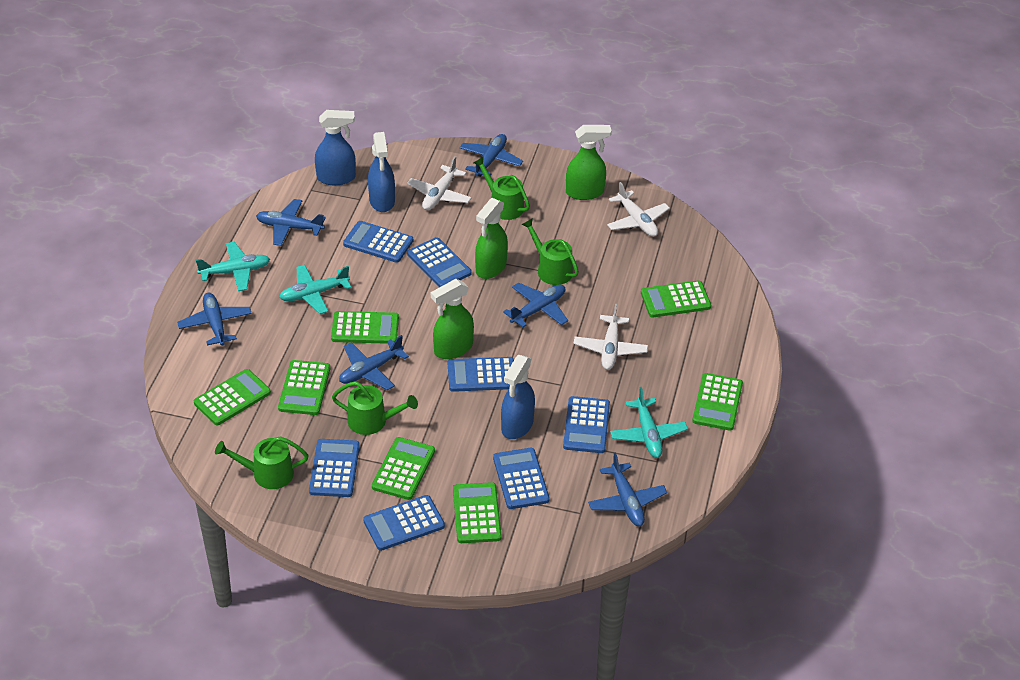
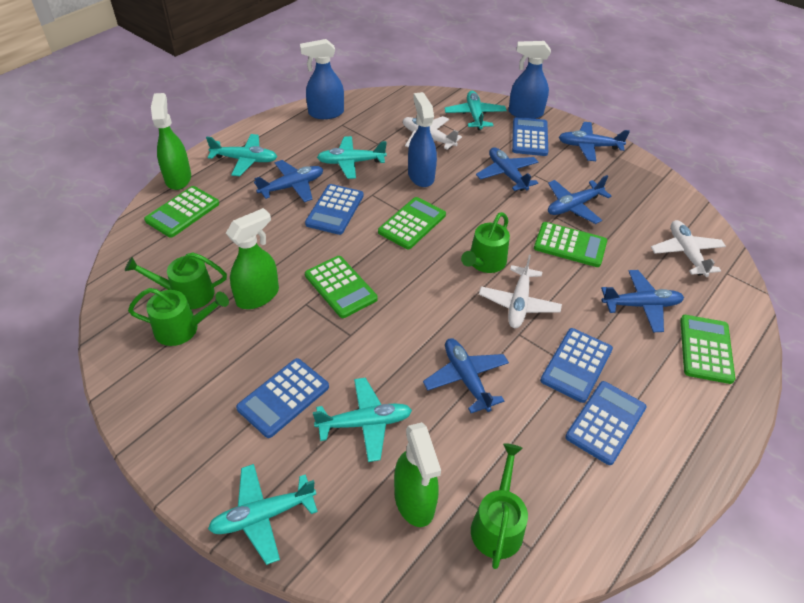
blue calculator: [309,439,360,497] [343,221,413,263] [363,495,445,551] [407,237,472,287] [448,357,514,392] [493,448,549,509] [563,396,610,453] = 7 -> [236,358,329,438] [305,184,364,235] [512,117,548,156] [540,328,613,403] [565,381,646,465] = 5
green calculator: [194,369,271,425] [278,360,330,415] [331,311,399,344] [372,437,435,500] [453,482,501,543] [641,280,711,318] [692,373,743,431] = 7 -> [144,186,219,238] [305,256,378,318] [378,197,446,249] [534,222,607,267] [680,315,735,384] = 5
turquoise plane: [196,242,270,291] [279,265,352,314] [610,387,688,458] = 3 -> [206,134,277,176] [208,464,318,565] [313,378,412,462] [317,136,387,179] [444,91,507,130] = 5

